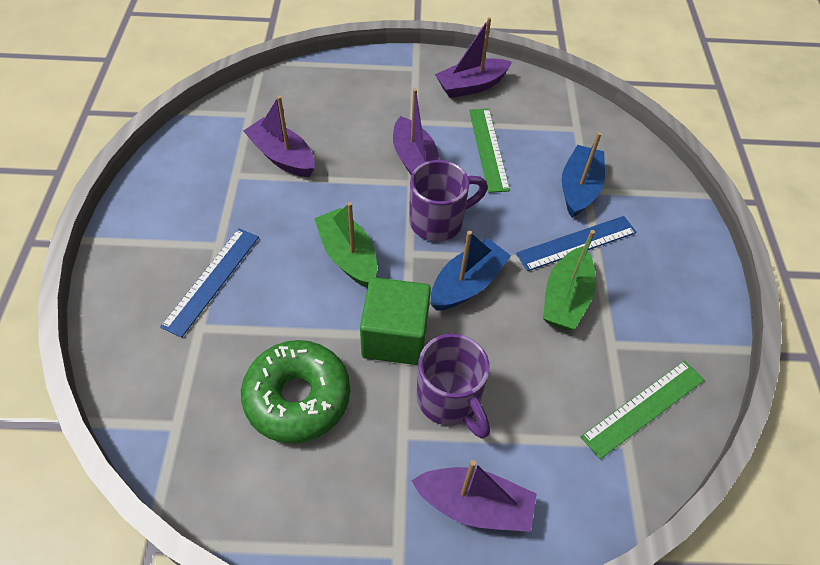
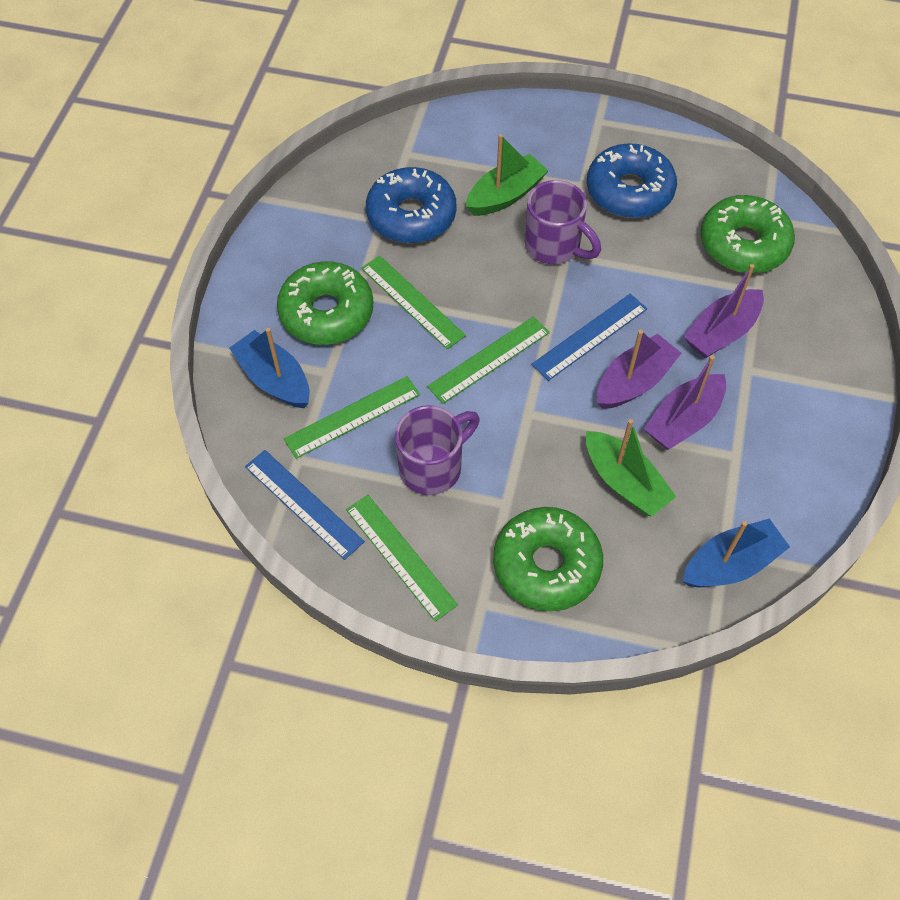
blue donut: none = 0 -> [366,167,457,244] [587,143,677,218] = 2
green cube: [360,277,431,365] = 1 -> none = 0
green donut: [241,340,350,443] = 1 -> [277,262,373,345] [493,507,603,611] [700,195,795,273] = 3
green ruler: [469,109,510,193] [581,360,704,459] = 2 -> [284,376,420,459] [346,495,458,622] [361,256,466,349] [427,316,550,404] = 4
purple boat: [243,96,315,177] [393,88,440,175] [411,460,537,532] [435,17,512,98] = 4 -> [597,330,681,409] [644,355,726,450] [683,264,764,358] = 3

